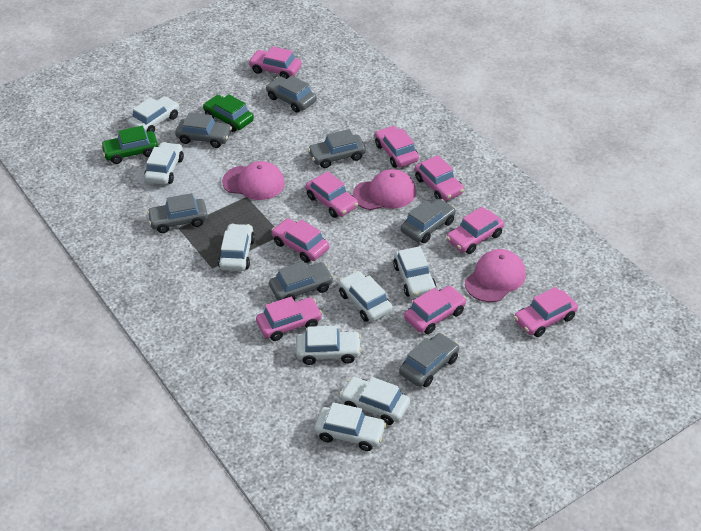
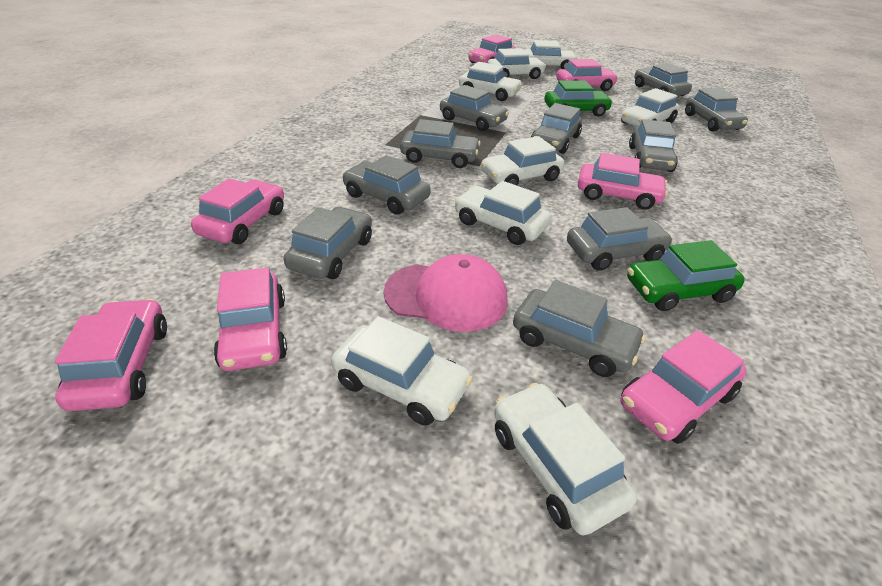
grey car: [147,193,208,233] [175,112,232,148] [266,76,317,112] [269,261,334,301] [308,129,366,168] [399,333,459,387] [401,198,456,243] = 7 -> [284,207,372,279] [342,155,431,215] [400,119,481,168] [440,85,509,131] [513,280,646,377] [531,103,582,154] [567,207,673,271] [629,119,678,172] [634,63,692,96] [685,88,748,132] = 10
pink cap: [222,161,285,200] [353,169,416,210] [465,249,526,302] = 3 -> [383,254,508,332] = 1
pink car: [248,46,302,79] [256,297,322,341] [272,218,329,263] [306,171,358,218] [375,126,419,168] [404,286,466,334] [415,155,464,201] [446,207,504,254] [514,287,578,337] = 9 -> [55,299,167,411] [191,178,284,244] [213,268,287,371] [468,34,516,63] [556,59,618,91] [578,153,668,210] [621,330,747,444] = 7

